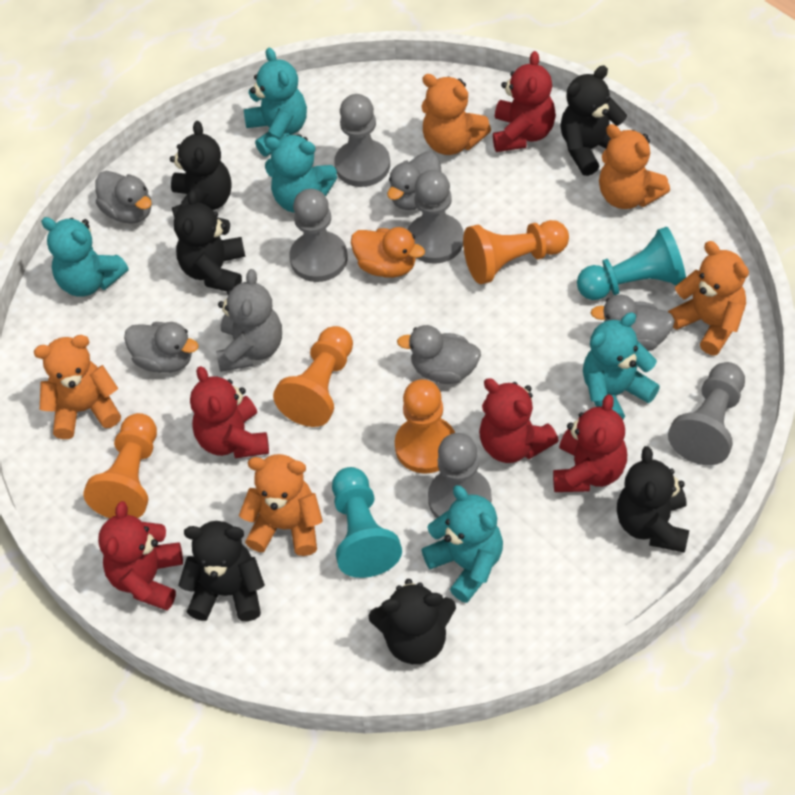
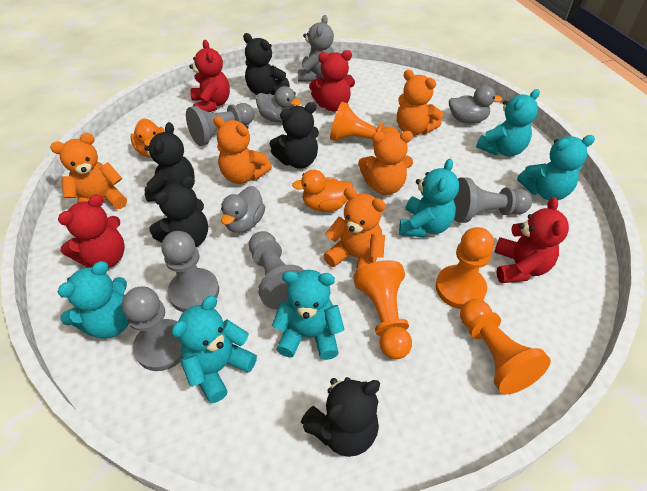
black teddy bear: [170,121,231,218] [174,190,245,292] [178,521,265,622] [368,579,456,664] [560,65,627,176] [617,446,689,553] = 6 -> [144,122,195,202] [149,176,208,247] [243,33,290,95] [270,102,319,169] [301,377,380,457] = 5
grey duck: [95,171,152,224] [124,322,198,373] [387,152,441,210] [397,325,481,384] [590,295,675,351] = 5 -> [221,186,265,233] [256,86,301,123] [449,85,502,123] = 3
orange duck: [351,227,425,278] = 1 -> [130,118,165,158] [292,170,353,212] = 2
red teddy bear: [98,501,183,610] [190,366,269,459] [479,378,559,463] [493,51,556,152] [553,394,627,492] = 5 -> [58,194,125,268] [189,40,230,112] [309,50,355,111] [494,197,569,283] = 4
turquoise pawn: [332,467,402,578] [577,227,686,300] = 2 -> none = 0
turquoise teddy bear: [41,217,129,297] [244,48,307,157] [265,134,337,213] [421,485,503,603] [583,313,660,420] = 5 -> [57,261,129,339] [171,296,257,403] [272,270,344,360] [399,159,459,237] [476,89,540,156] [517,135,595,200] = 6

